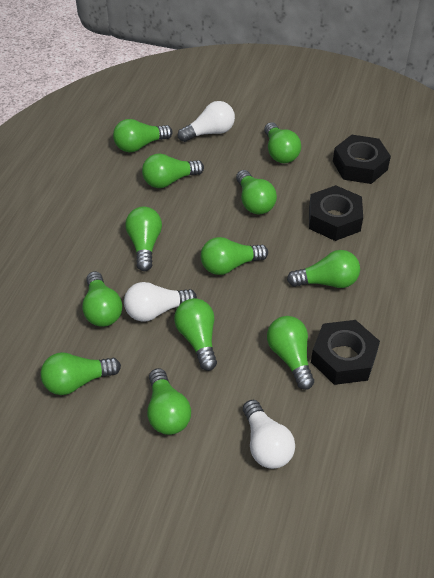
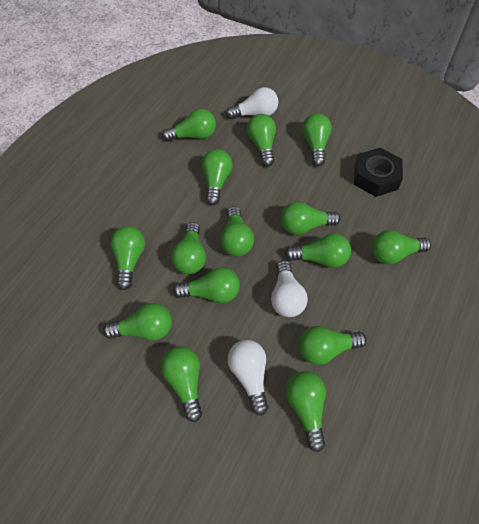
black nut: [309,185,363,241] [311,320,380,385] [333,135,391,184] = 3 -> [354,148,403,197] = 1
green light bulb: [41,352,121,395] [82,271,122,327] [113,119,173,152] [125,206,162,271] [142,153,204,188] [147,368,191,435] [174,298,217,371] [201,237,268,275] [236,170,277,215] [264,122,301,163] [267,316,314,390] [287,250,360,288] = 12 -> [103,303,172,340] [110,226,145,290] [161,346,202,422] [162,109,216,141] [171,222,206,274] [173,267,240,303] [202,149,233,205] [220,206,254,257] [247,114,276,166] [281,202,340,235] [285,233,351,268] [285,371,326,452] [299,326,367,365] [302,113,332,166] [372,230,431,264] = 15

